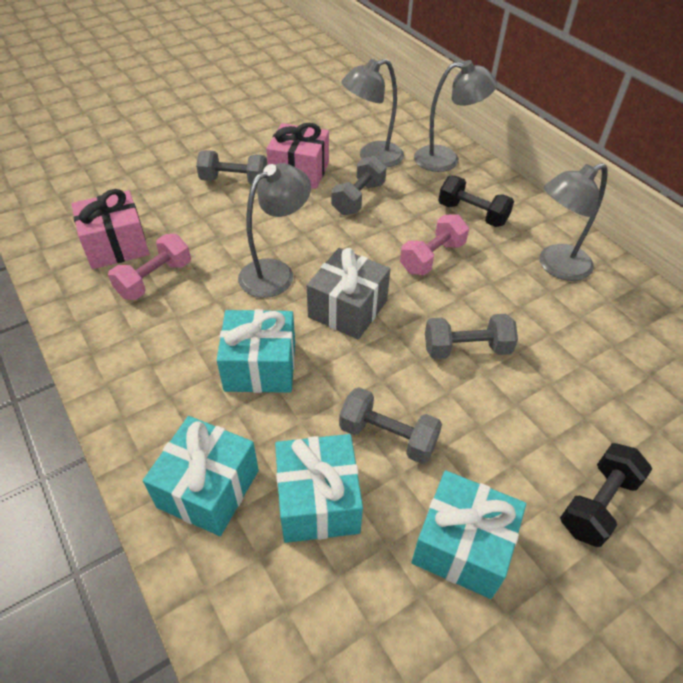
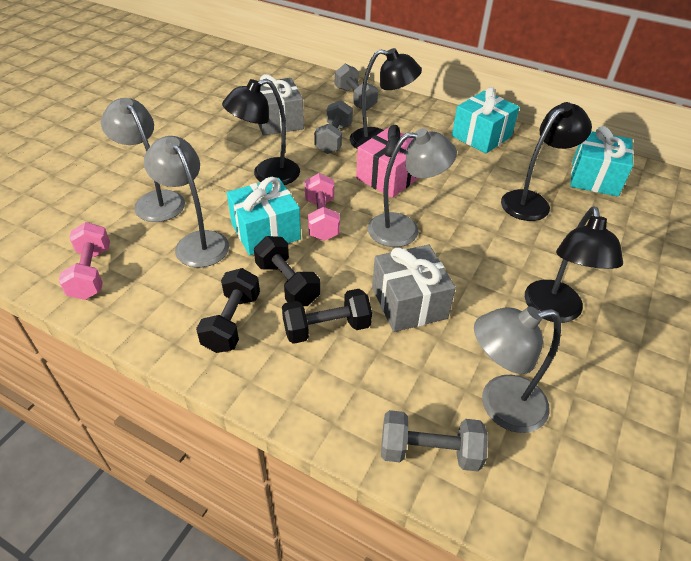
black dumbbell: [438,176,514,227] [560,443,652,547] = 2 -> [196,268,260,353] [254,236,320,306] [282,289,372,344] = 3
black lamp: none = 0 -> [222,79,300,185] [350,48,422,149] [501,102,592,221] [525,207,623,323] = 4
grey dumbbell: [196,150,267,185] [331,156,387,215] [339,387,442,464] [425,314,518,359] = 4 -> [314,100,353,154] [335,64,378,111] [381,410,488,472] = 3
grey gift: [307,248,390,340] = 1 -> [258,74,304,136] [372,245,456,332] = 2
pink gift: [71,189,150,269] [266,123,329,189] = 2 -> [356,125,419,198] = 1
turquoise gift: [143,416,259,536] [217,309,295,393] [275,434,363,543] [412,470,526,599] = 4 -> [227,177,301,255] [452,87,520,153] [570,126,634,197] = 3

